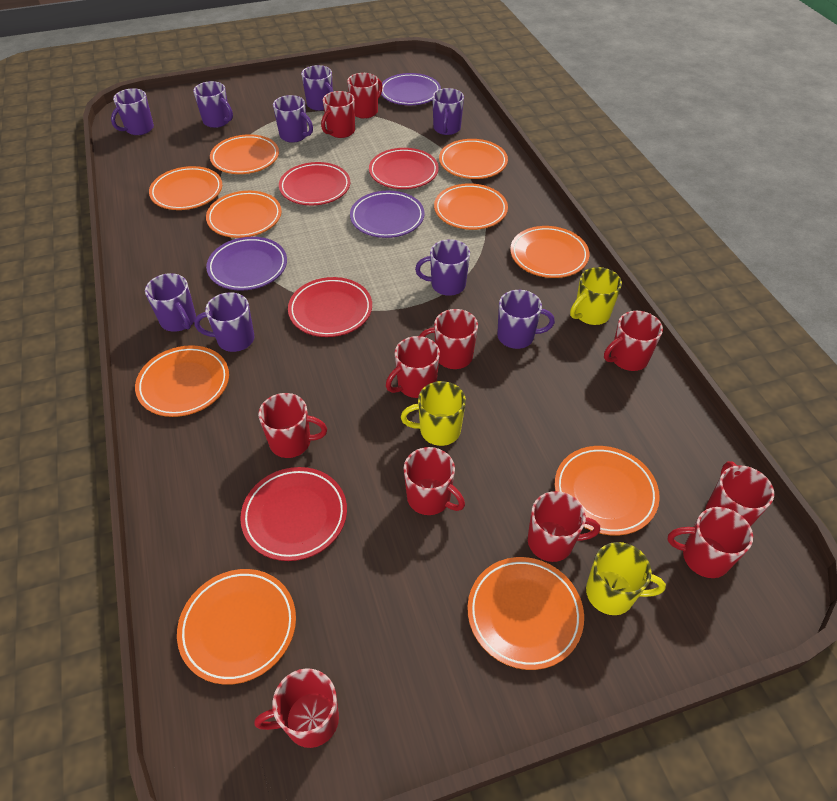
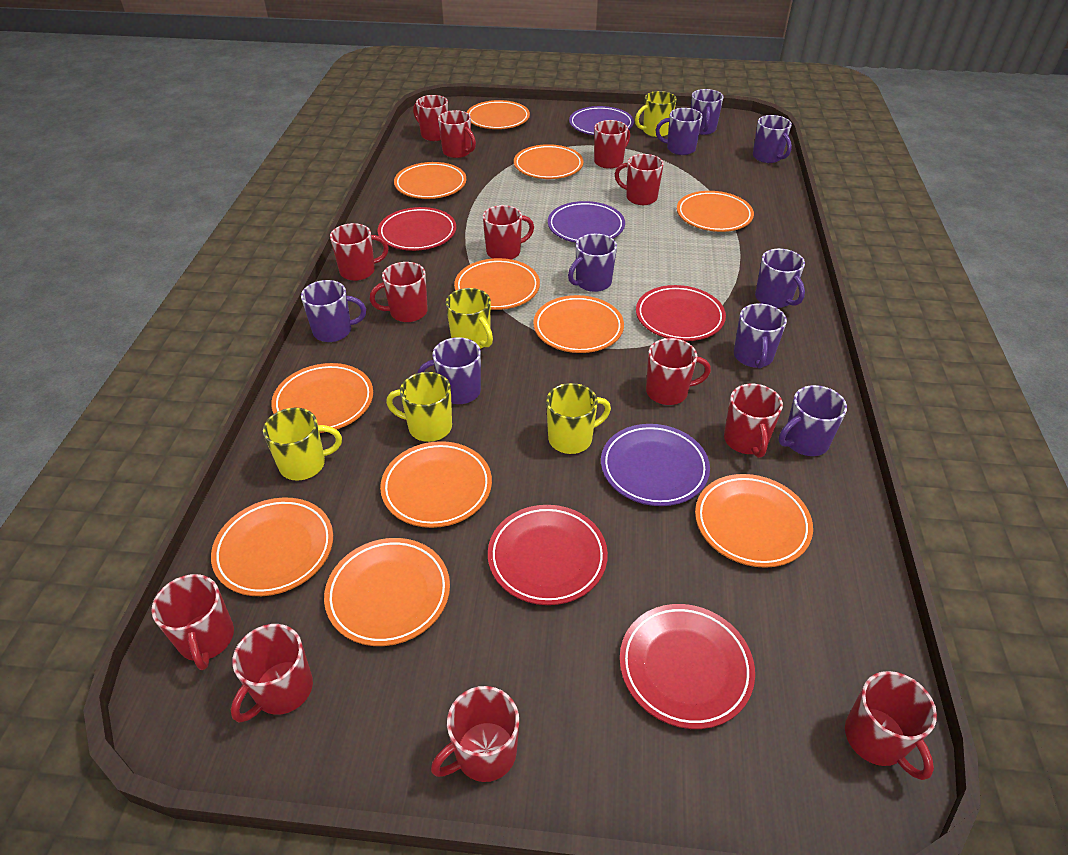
orange plate: [135,345,229,417] [149,166,222,210] [177,569,296,685] [206,191,282,238] [210,134,279,174] [434,183,508,230] [439,139,508,179] [467,557,584,670] [510,226,589,278] [555,446,660,536] = 10 -> [211,498,333,596] [271,363,373,433] [324,538,450,646] [380,441,492,528] [394,162,466,199] [454,258,540,310] [467,100,530,129] [514,144,584,179] [533,295,624,353] [677,191,754,232] [695,474,813,568] = 11
red mug: [254,668,339,748] [258,393,327,458] [321,91,355,138] [347,73,383,119] [386,336,440,398] [404,447,465,515] [419,309,478,369] [528,491,600,562] [604,311,663,371] [668,507,753,578] [706,461,774,527] = 11 -> [151,574,234,670] [231,624,313,722] [330,223,389,281] [370,262,428,322] [413,95,448,141] [431,686,519,782] [438,110,476,158] [483,205,534,260] [594,120,630,169] [615,154,664,205] [646,338,711,405] [724,384,783,458] [845,671,937,780] = 13
yellow mug: [401,381,466,446] [570,267,622,325] [586,542,666,615] = 3 -> [263,408,342,481] [386,372,452,442] [446,288,493,349] [546,383,611,454] [635,91,677,137] = 5

